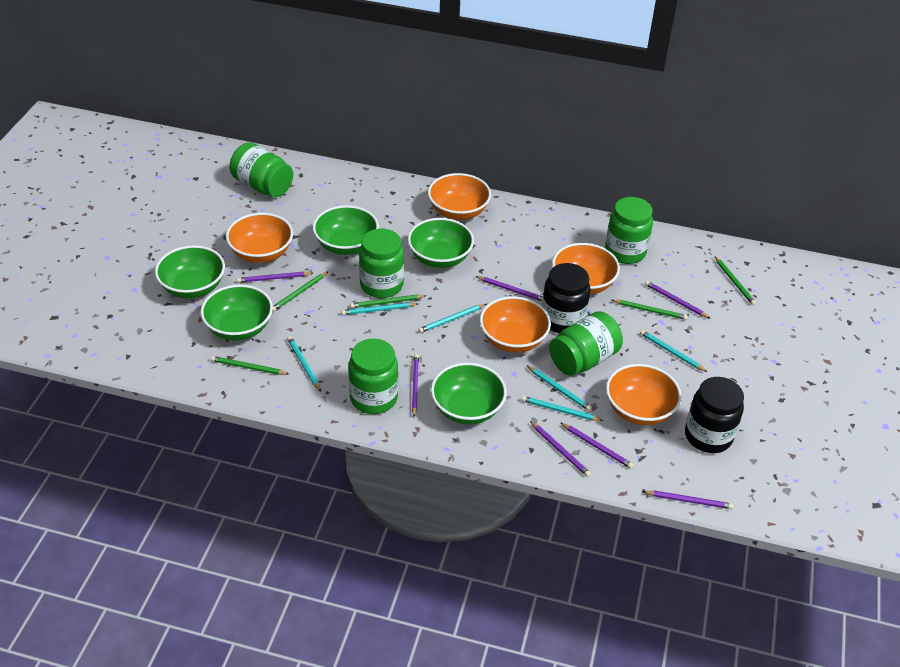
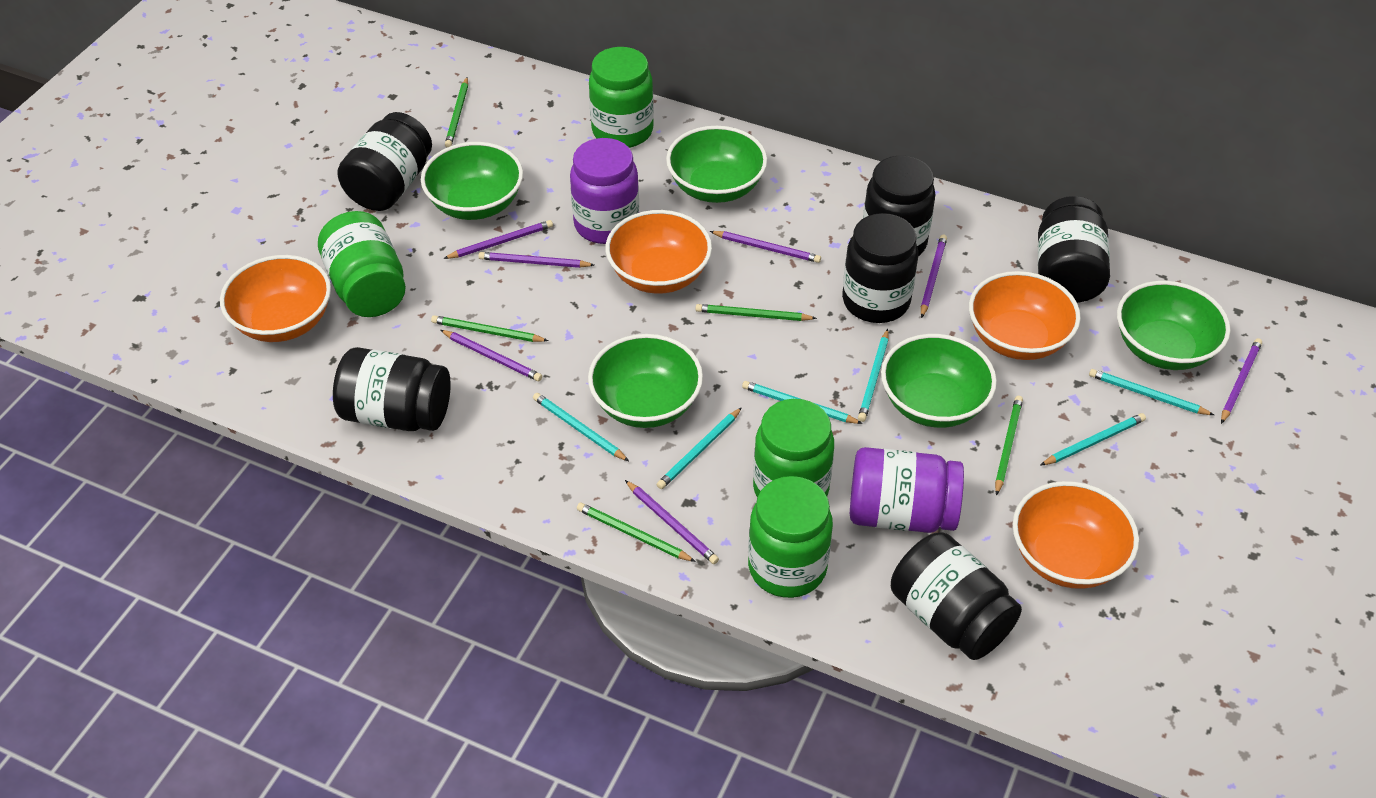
black jar: [542,263,590,333] [685,377,744,453] = 2 -> [333,347,451,431] [337,112,432,211] [842,213,918,323] [863,156,936,256] [891,532,1022,660] [1038,196,1110,303] = 6
green jar: [230,142,293,197] [348,339,398,414] [359,229,404,298] [549,311,623,376] [605,197,653,264] = 5 -> [318,211,406,317] [589,47,654,148] [748,476,833,598] [753,399,834,497] = 4
orange bowl: [226,213,293,263] [428,173,491,220] [480,296,551,353] [552,243,620,294] [606,364,682,425] = 5 -> [220,255,331,342] [605,210,712,294] [969,271,1081,360] [1013,481,1139,589] = 4
purple jar: none = 0 -> [570,138,639,244] [850,447,964,533] = 2

